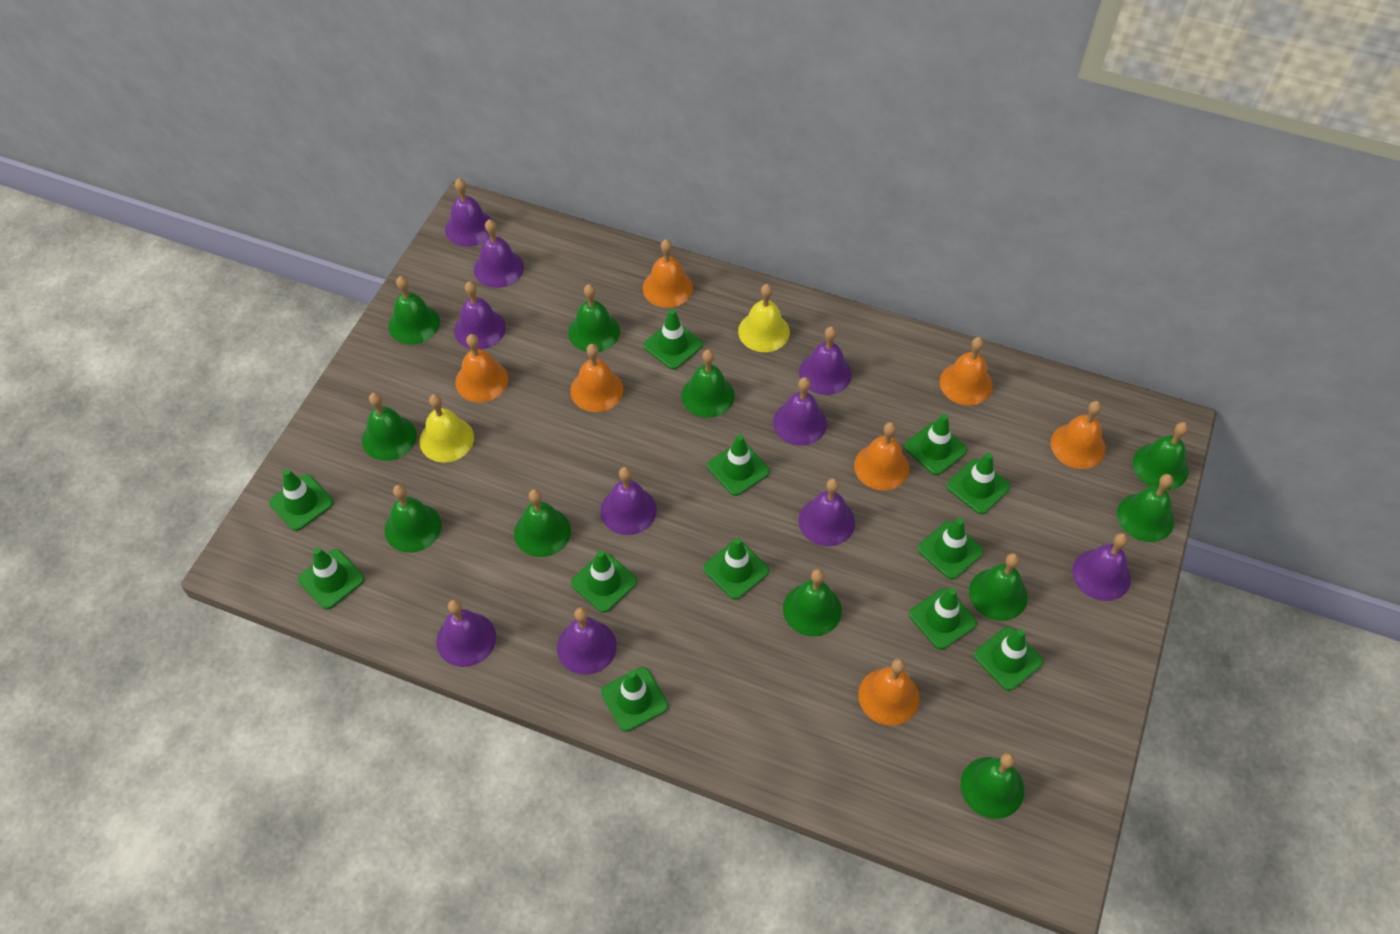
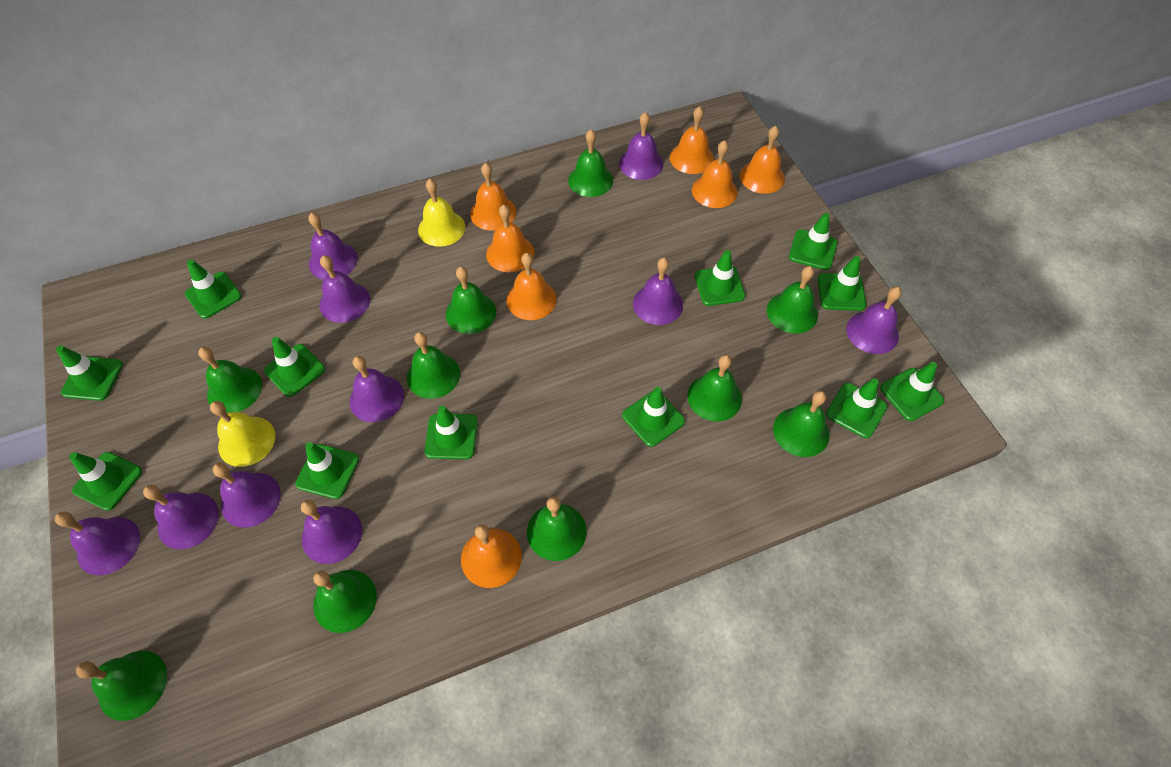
green bell: [362,392,417,461] [385,484,442,553] [388,276,440,345] [514,489,571,557] [568,284,620,352] [681,349,735,418] [783,569,842,637] [961,753,1024,819] [969,553,1028,621] [1117,474,1174,542] [1133,422,1189,490] = 11 -> [76,651,167,721] [198,347,262,413] [313,570,377,633] [407,332,460,399] [446,266,496,334] [527,497,586,561] [568,129,613,197] [687,355,742,421] [767,266,818,334] [773,391,830,457] = 10

